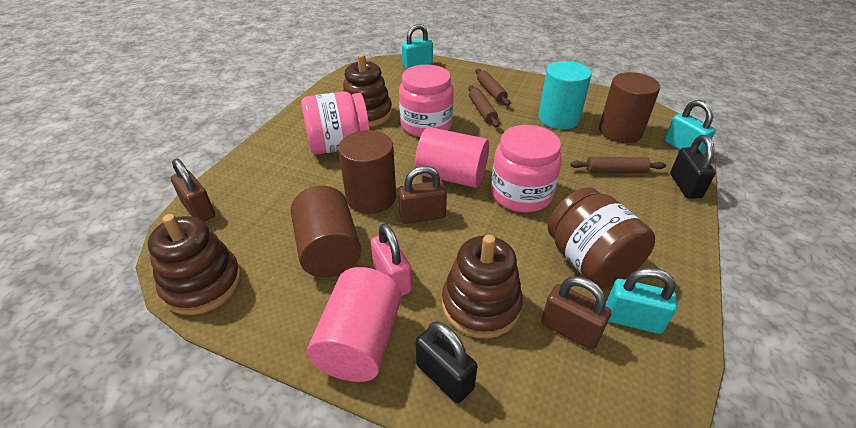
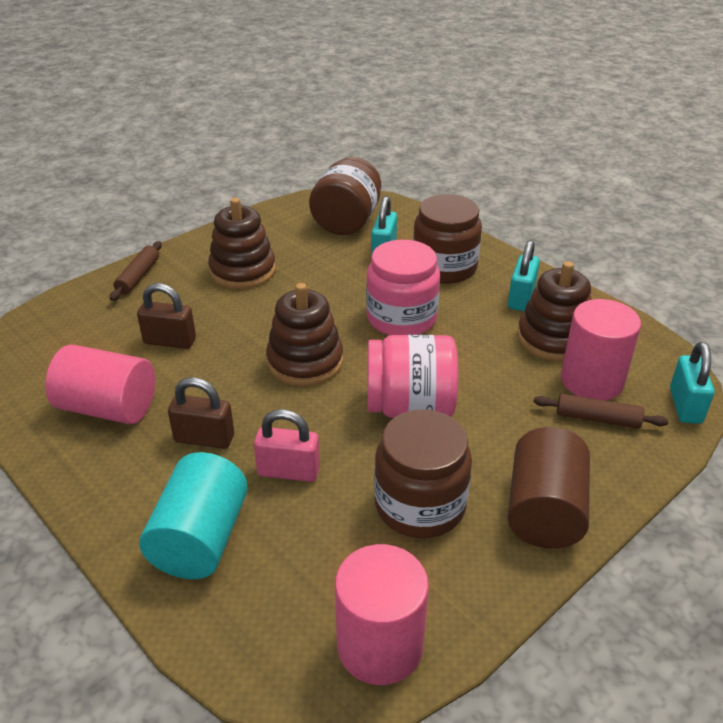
black padlock: [416,321,477,403] [670,135,716,199] = 2 -> none = 0
brown cylinder: [291,186,361,277] [338,130,396,214] [599,72,660,143] = 3 -> [508,427,590,549] = 1
brown jar: [548,187,655,288] = 1 -> [309,157,381,235] [374,409,472,538] [413,194,482,284] = 3
brown padlock: [171,158,215,222] [398,166,447,224] [541,277,611,350] = 3 -> [137,283,196,349] [168,377,234,449] = 2
brown rolling pin: [468,85,499,127] [476,69,510,106] [570,157,666,173] = 3 -> [110,241,162,301] [534,394,669,429] = 2
pink cylinder: [307,267,402,382] [415,127,489,188] = 2 -> [45,345,155,424] [335,544,429,685] [561,299,641,400] = 3
pink jar: [301,91,370,155] [399,65,454,137] [491,125,562,213] = 3 -> [366,240,440,336] [368,335,458,418] = 2

